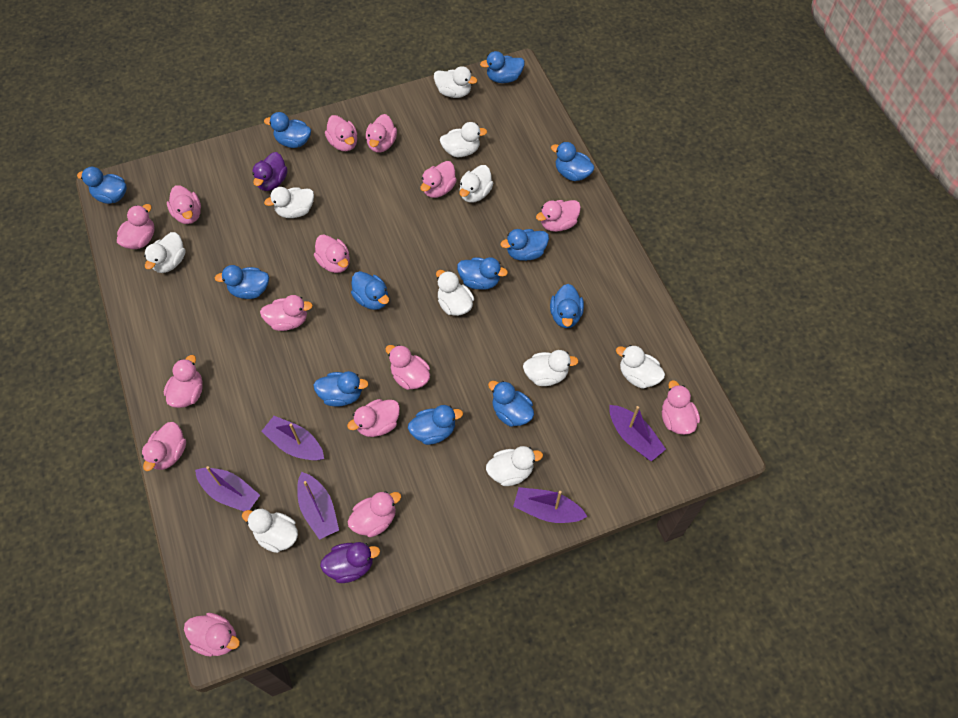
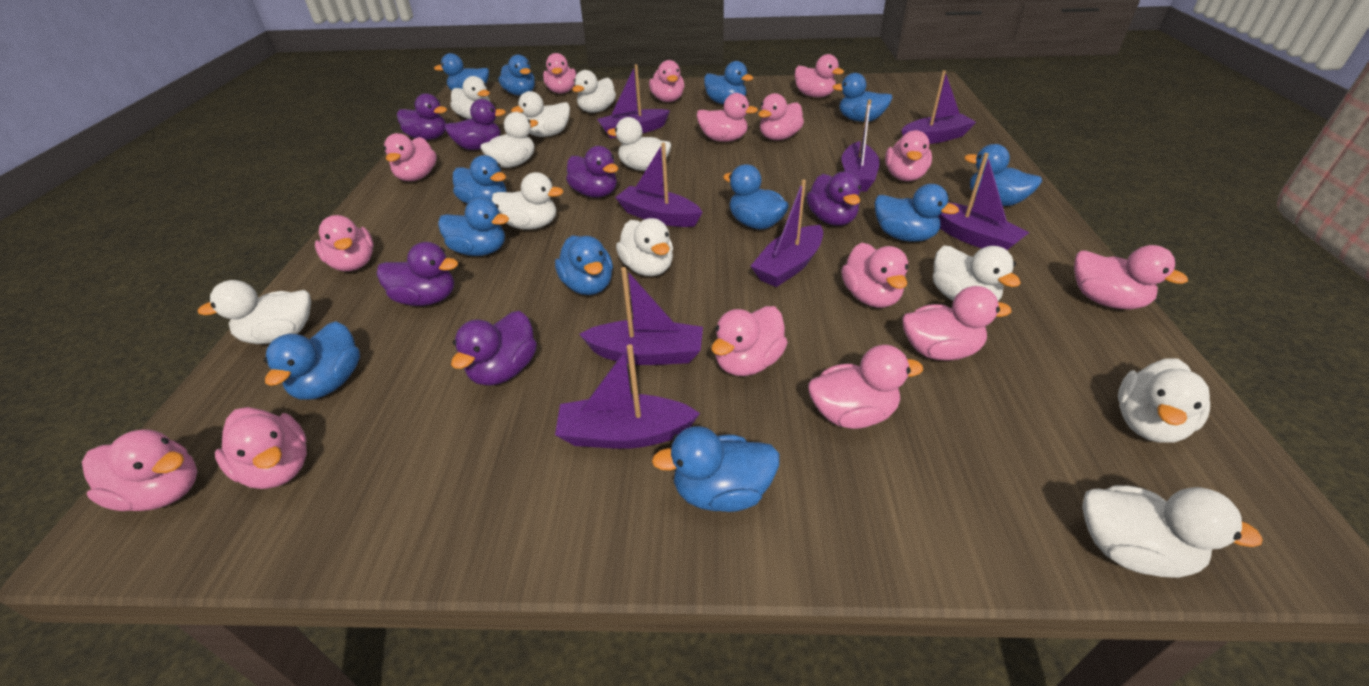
purple boat: [195,466,260,511] [261,416,324,460] [297,472,339,540] [513,487,587,523] [609,405,666,462] = 5 -> [555,344,700,449] [579,267,703,365] [597,64,670,138] [615,143,703,227] [751,179,823,287] [841,99,880,192] [901,70,976,144] [938,153,1029,250] = 8
purple duck: [252,152,288,191] [320,542,380,583] = 2 -> [377,242,458,306] [397,93,447,140] [444,99,506,150] [451,311,537,386] [566,146,618,198] [806,171,861,226] = 6
white duck: [144,232,185,273] [242,508,298,553] [264,187,314,218] [434,66,477,98] [436,270,474,316] [440,122,487,157] [459,165,493,203] [486,446,543,486] [523,350,579,386] [616,345,665,389] = 10 -> [197,280,311,344] [450,76,490,119] [480,112,538,168] [492,172,563,230] [511,91,570,137] [572,70,616,113] [607,117,671,171] [616,218,673,276] [933,246,1021,301] [1082,485,1263,578] [1118,358,1210,443] = 11

